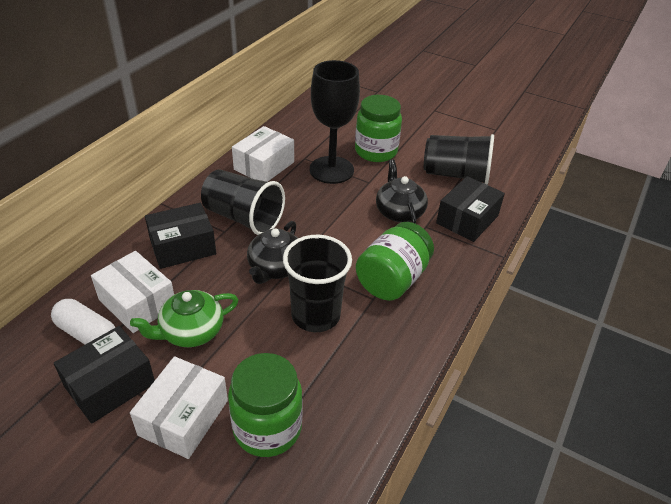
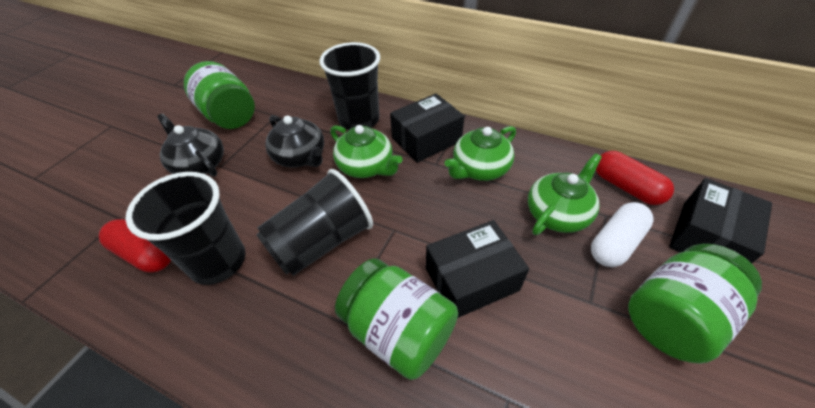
black goblet: [310,60,360,184] = 1 -> none = 0
green teapot: [130,290,238,347] = 1 -> [330,125,402,178] [444,126,516,181] [528,153,602,235] = 3
red capsule: none = 0 -> [99,219,171,273] [596,151,674,205] = 2
white box: [91,251,174,333] [130,356,228,459] [232,126,294,182] = 3 -> none = 0

